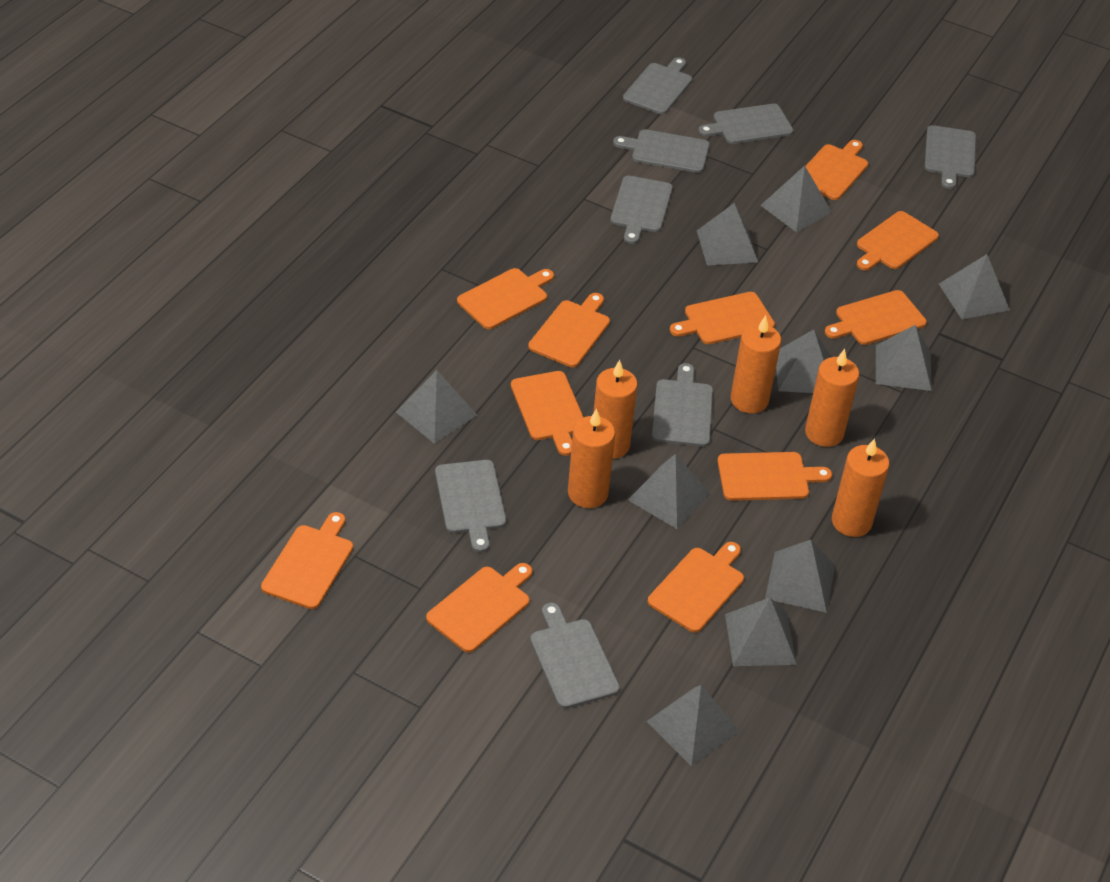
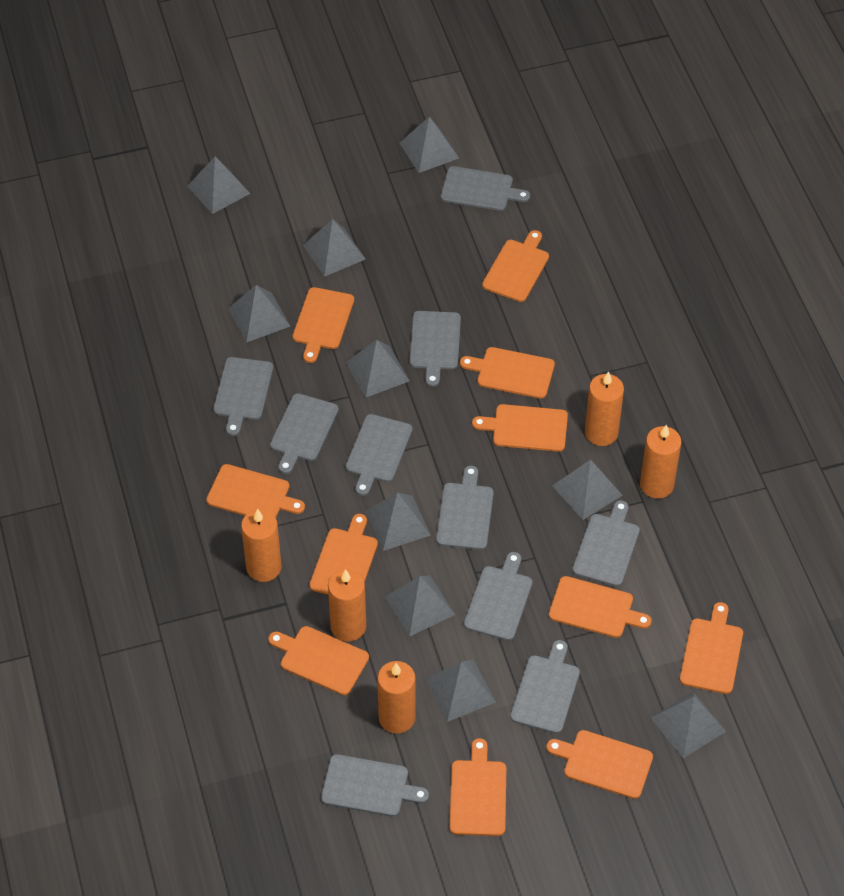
grey cutting board: [435,460,506,552] [530,603,620,709] [610,176,673,244] [613,129,710,173] [623,57,692,114] [652,363,713,447] [698,104,793,144] [925,125,976,189] = 8 -> [213,357,273,436] [270,393,339,474] [321,754,429,817] [346,414,413,496] [410,311,461,387] [436,466,494,550] [441,166,530,211] [464,552,533,641] [510,640,580,734] [572,500,640,586] = 10

